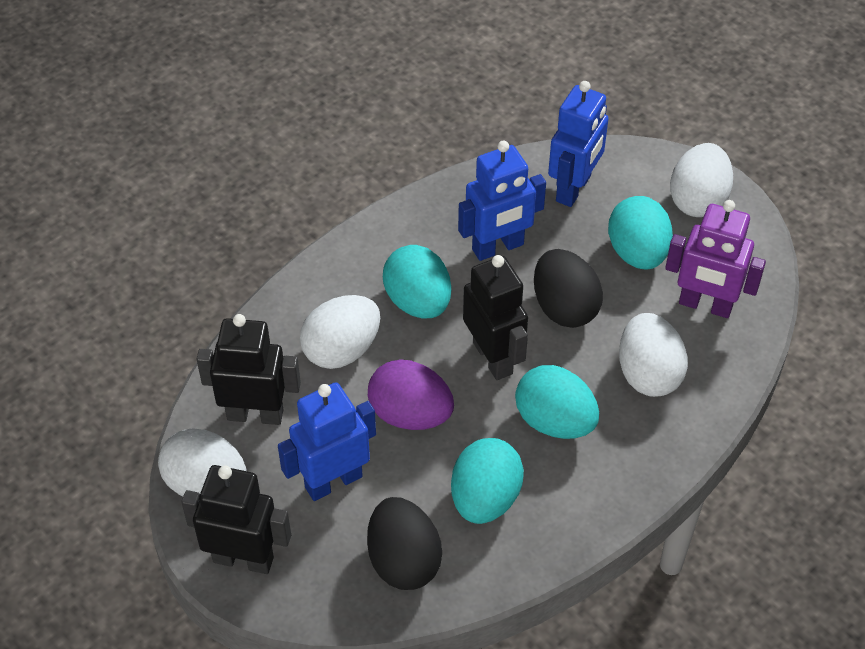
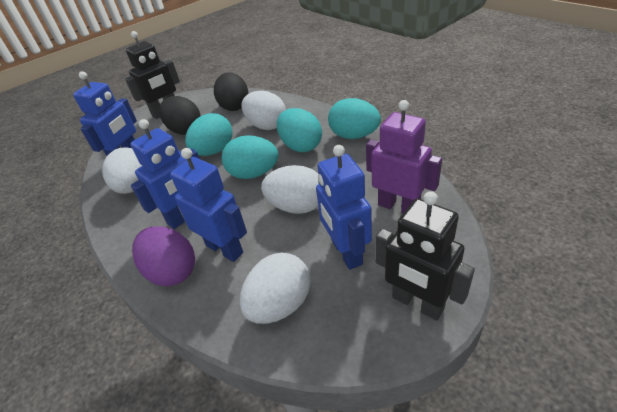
black robot: [181,465,291,574] [197,314,301,425] [463,255,528,380] = 3 -> [125,31,180,119] [376,191,475,321] = 2
blue robot: [278,382,376,501] [458,141,546,261] [548,81,609,207] = 3 -> [73,71,137,156] [130,119,200,229] [170,148,247,262] [316,145,372,270] = 4

